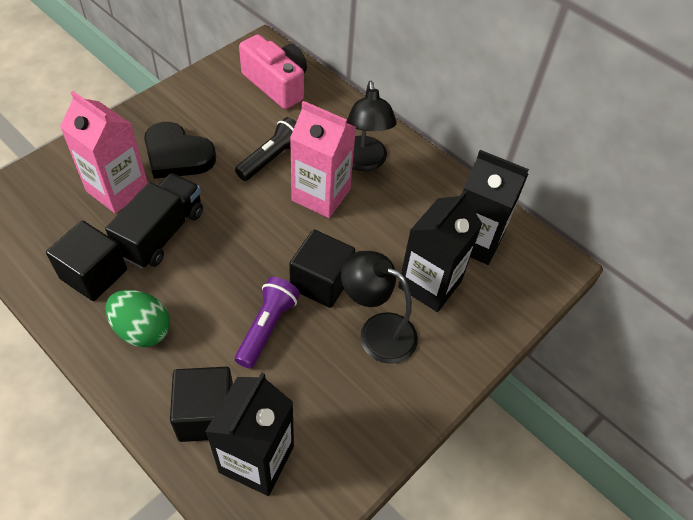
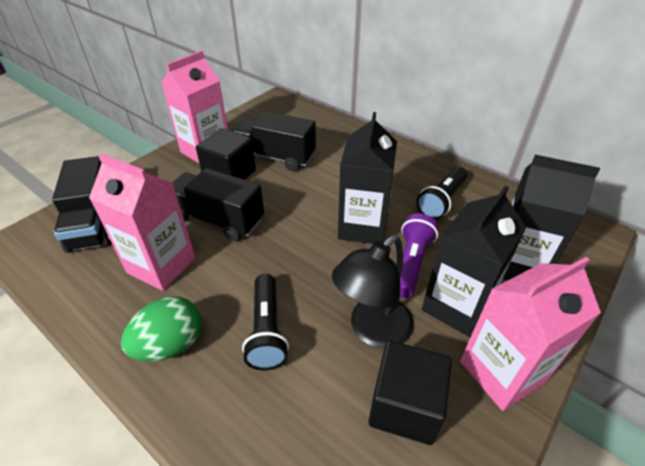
black cube: [46,221,127,301] [170,367,233,442] [289,230,355,308] = 3 -> [196,128,256,180] [368,341,452,445] = 2
black flashlight: [235,117,296,181] = 1 -> [242,274,289,370] [416,166,468,220] = 2
black heart: [144,122,216,179] = 1 -> none = 0
black lamp: [341,251,418,364] [347,81,397,171] = 2 -> [332,235,414,349] = 1
black truck: [105,173,203,268] = 1 -> [52,156,111,253] [173,168,264,241] [232,111,316,171] = 3
pink camera: [239,34,307,109] = 1 -> none = 0
pink carton: [60,91,148,214] [290,101,356,218] = 2 -> [89,153,196,291] [161,50,228,163] [460,257,601,411] = 3

